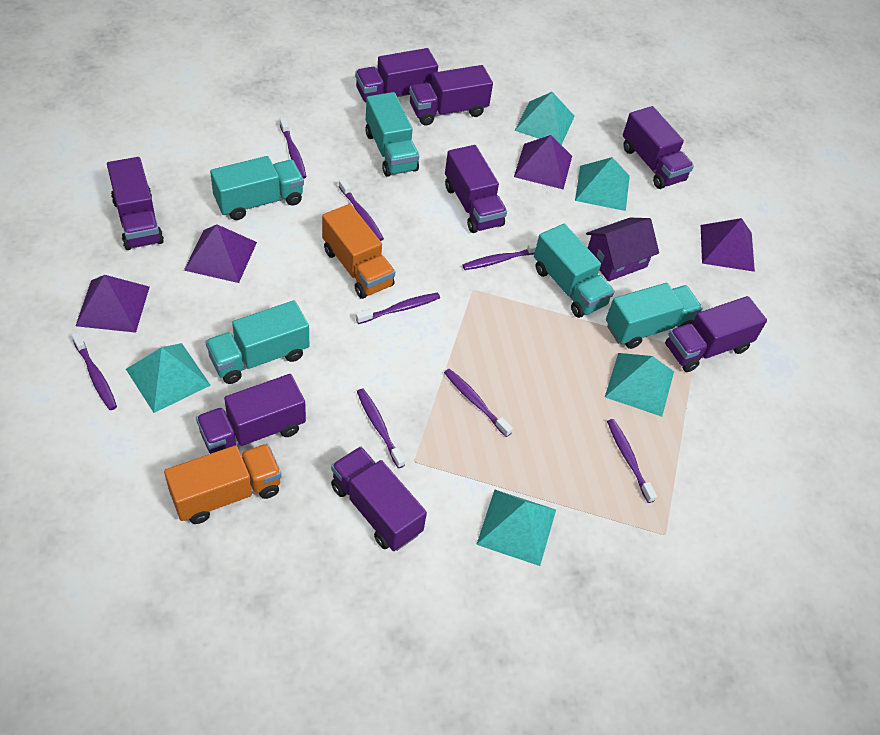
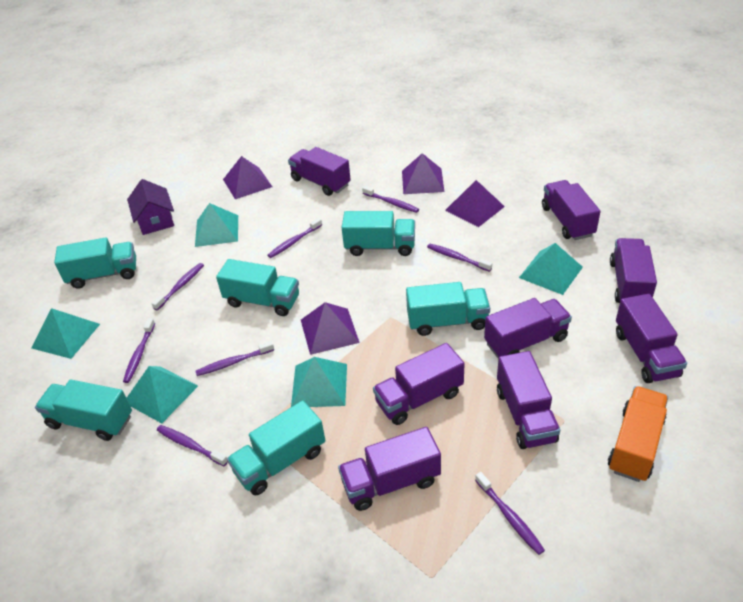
orange truck: [164,444,281,524] [322,204,395,299] = 2 -> [608,386,668,482] = 1
turquoise truck: [205,300,309,384] [210,156,304,220] [365,92,419,177] [534,224,614,318] [606,283,703,349] = 5 -> [35,380,132,441] [54,237,136,289] [216,259,299,316] [227,400,325,495] [341,211,415,256] [406,282,490,336] = 6

